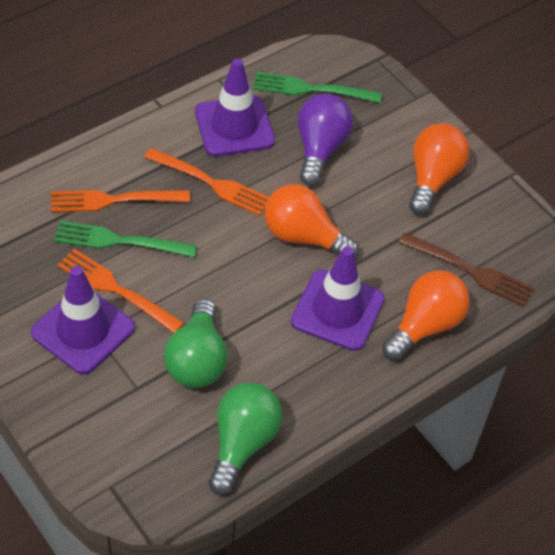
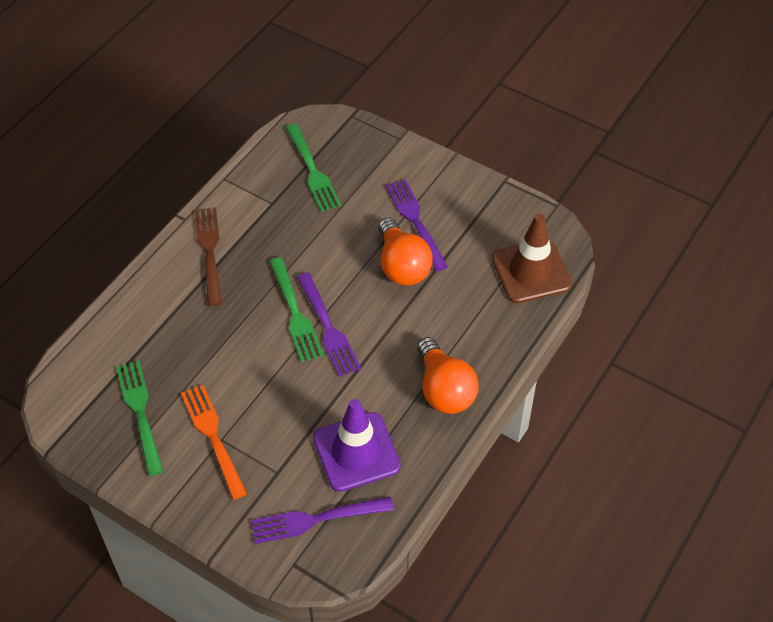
brown traffic cone: none = 0 -> [492,214,572,303] = 1
green fork: [54,221,197,258] [253,72,382,103] = 2 -> [116,360,164,476] [269,257,324,362] [286,124,341,212] = 3
green light bulb: [164,299,228,388] [208,383,283,495] = 2 -> none = 0
orange fork: [51,190,190,212] [57,249,184,333] [144,148,269,216] = 3 -> [181,385,247,500] = 1
orange light bulb: [264,184,359,258] [382,270,470,361] [409,123,469,215] = 3 -> [378,218,433,285] [417,337,479,414] = 2
purple fork: none = 0 -> [251,497,394,544] [297,272,361,377] [386,179,448,271] = 3
purple light bulb: [298,94,353,186] = 1 -> none = 0
purple traffic cone: [31,266,135,375] [195,59,275,156] [291,246,385,351] = 3 -> [313,399,401,492] = 1

